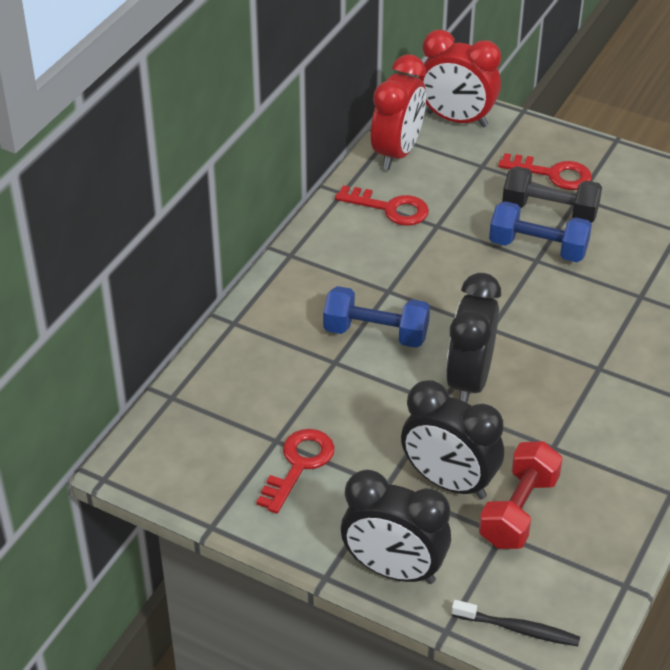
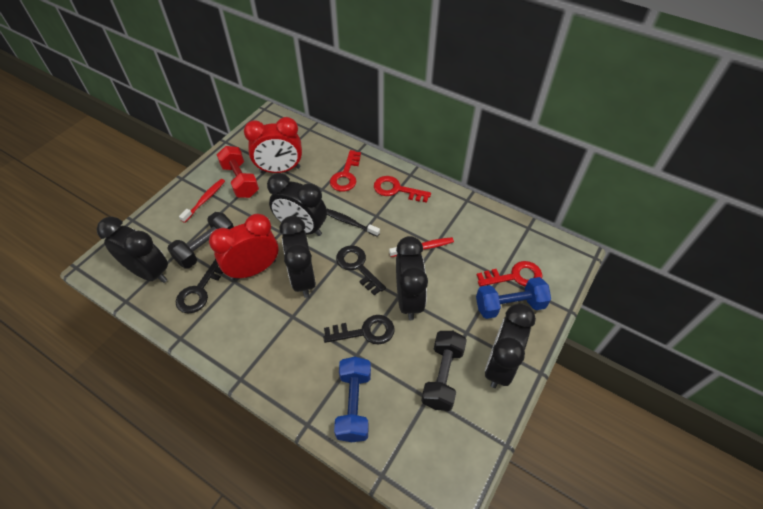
black clock: [341,470,451,584] [401,380,504,499] [446,273,501,403] = 3 -> [97,217,168,283] [267,173,327,236] [279,216,316,298] [396,236,428,320] [485,304,536,388] = 5
black dumbbell: [502,166,602,223] = 1 -> [167,212,234,269] [421,331,467,411] = 2
black key: none = 0 -> [176,259,223,313] [323,315,395,345] [336,245,386,295] = 3
red toothbrush: none = 0 -> [179,179,225,223] [389,237,454,257] = 2

